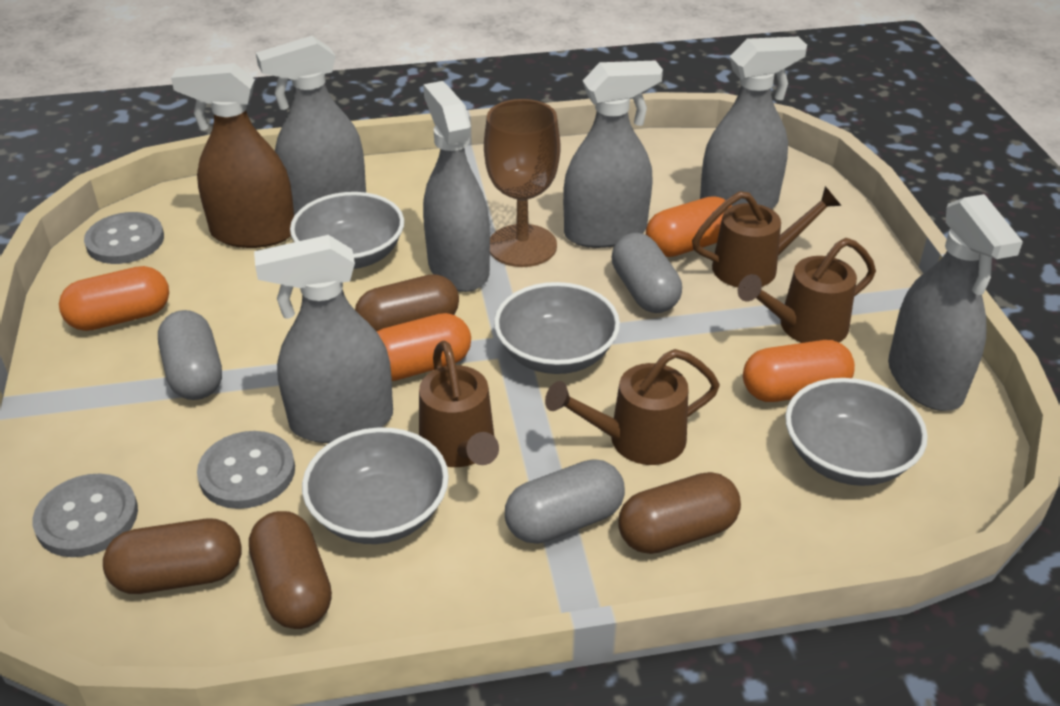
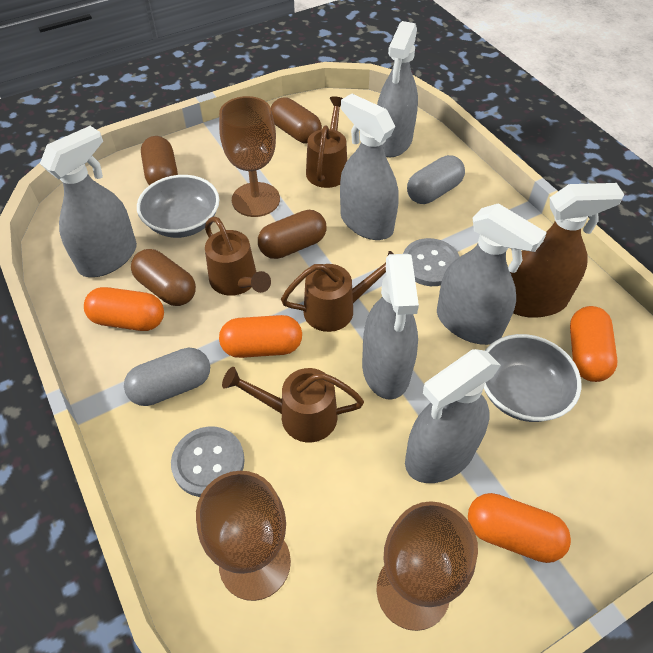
brown goblet: [484,99,560,267] = 1 -> [196,471,291,601] [219,96,280,217] [376,501,478,631] = 3
grey bowl: [290,192,404,269] [302,427,449,544] [494,282,620,374] [785,378,928,486] = 4 -> [137,175,219,238] [484,334,581,422] = 2
grey button: [32,473,138,557] [84,212,164,264] [197,431,295,509] = 3 -> [171,426,245,497] [403,238,460,286] = 2
grey capsule: [158,310,222,400] [505,459,625,544] [612,233,682,313] = 3 -> [124,348,210,406] [407,155,465,204] = 2

